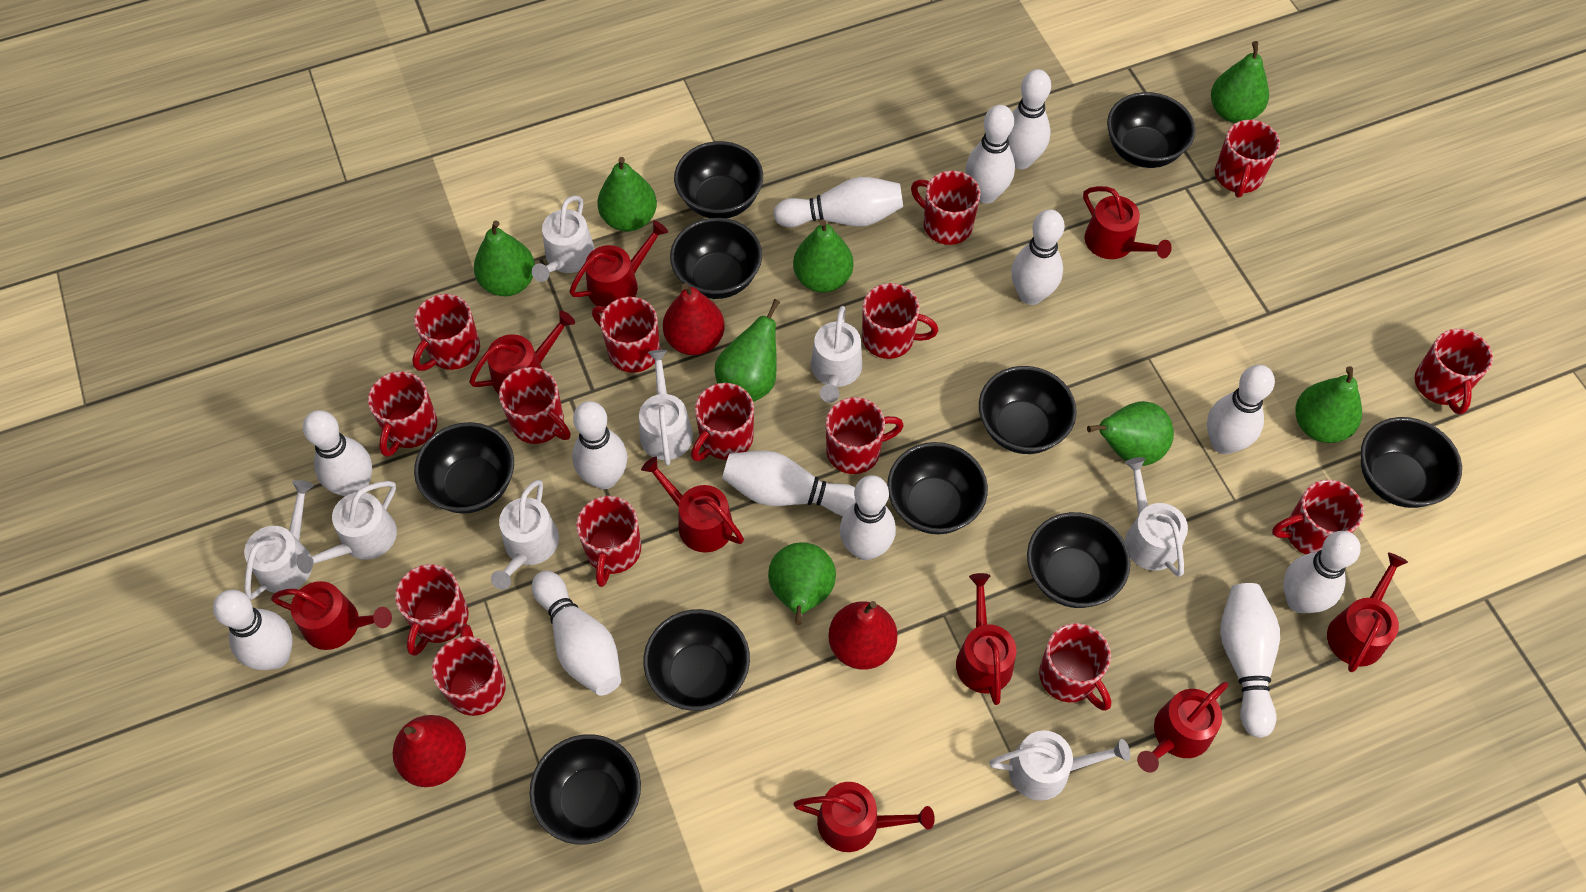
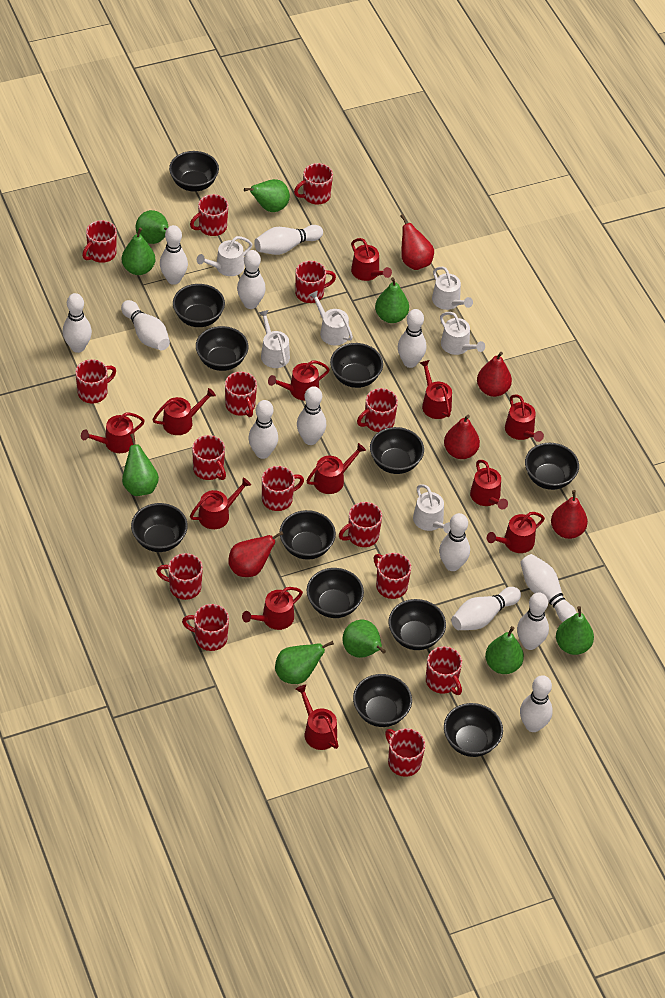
black bowl: [414,422,514,514] [530,734,641,844] [643,609,750,711] [670,218,762,299] [674,141,763,218] [887,442,988,534] [979,366,1077,454] [1027,512,1130,608] [1107,92,1195,168] [1361,417,1462,508] = 10 -> [131,503,188,552] [169,151,219,192] [173,284,225,327] [196,326,248,371] [280,510,336,560] [307,568,364,618] [330,343,383,388] [353,674,412,727] [370,427,424,474] [389,599,446,650] [444,703,503,757] [525,443,579,490] = 12
green pear: [474,220,535,296] [597,157,657,232] [715,299,780,402] [768,542,836,625] [793,219,853,293] [1087,401,1174,466] [1211,41,1269,123] [1295,366,1362,443] = 8 -> [122,228,155,275] [122,434,159,496] [136,210,169,244] [244,179,290,212] [275,641,334,684] [343,620,386,658] [375,277,409,323] [485,626,524,674] [556,606,594,655] = 9
red pear: [393,715,466,787] [663,283,725,355] [828,601,898,670] = 3 -> [228,531,283,577] [400,214,434,270] [444,415,480,459] [477,352,512,397] [551,490,588,539] = 5
red watering can: [271,581,392,650] [469,311,575,394] [569,221,668,307] [641,457,744,553] [793,782,935,852] [956,573,1016,705] [1083,186,1172,259] [1137,682,1228,773] [1327,552,1408,672] = 9 -> [81,413,145,453] [152,388,216,435] [190,478,251,529] [242,587,303,630] [268,360,330,401] [295,685,339,750] [306,443,366,494] [351,238,392,281] [420,360,452,419] [470,460,508,510] [487,512,545,553] [505,394,544,442] = 12
white watering can: [244,480,314,600] [296,481,397,574] [491,480,559,590] [532,196,595,282] [639,350,693,466] [811,306,862,403] [989,730,1130,801] [1125,457,1188,577] = 8 -> [197,236,252,276] [258,310,290,368] [309,291,353,346] [413,484,451,533] [432,267,473,310] [440,312,485,355] = 6

